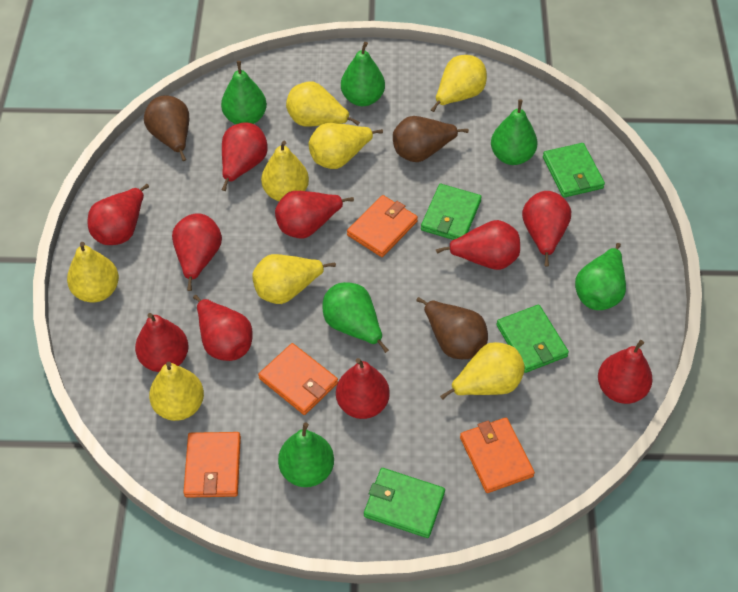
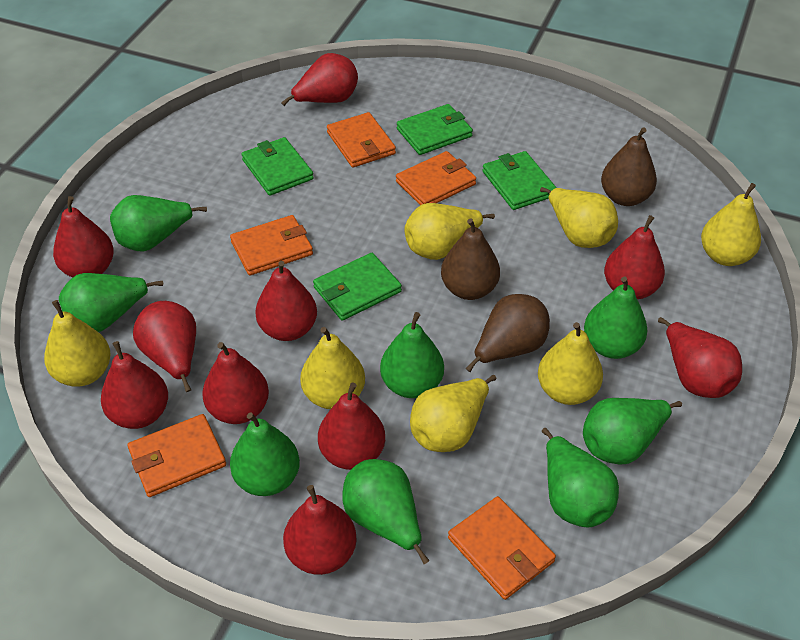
green pear: [221,61,267,124] [278,423,334,487] [322,282,389,353] [341,42,385,106] [491,99,537,165] [575,243,626,310] = 6 -> [59,273,163,332] [110,195,207,252] [230,412,300,496] [342,459,430,564] [380,312,444,398] [542,428,619,527] [583,398,682,465] [584,277,648,359] = 8
orange wallet: [183,432,241,498] [258,343,338,415] [347,195,418,257] [460,417,535,493] = 4 -> [127,414,226,497] [230,215,313,275] [327,112,396,168] [396,151,476,205] [448,496,556,600] = 5
yellow pear: [67,242,119,302] [149,362,204,421] [252,254,336,304] [261,141,309,201] [286,81,360,127] [309,123,383,169] [431,55,487,112] [440,342,525,400] = 8 -> [44,300,111,387] [300,327,365,409] [404,203,495,260] [410,375,496,452] [538,322,603,405] [540,187,618,248] [701,183,761,266] = 7

